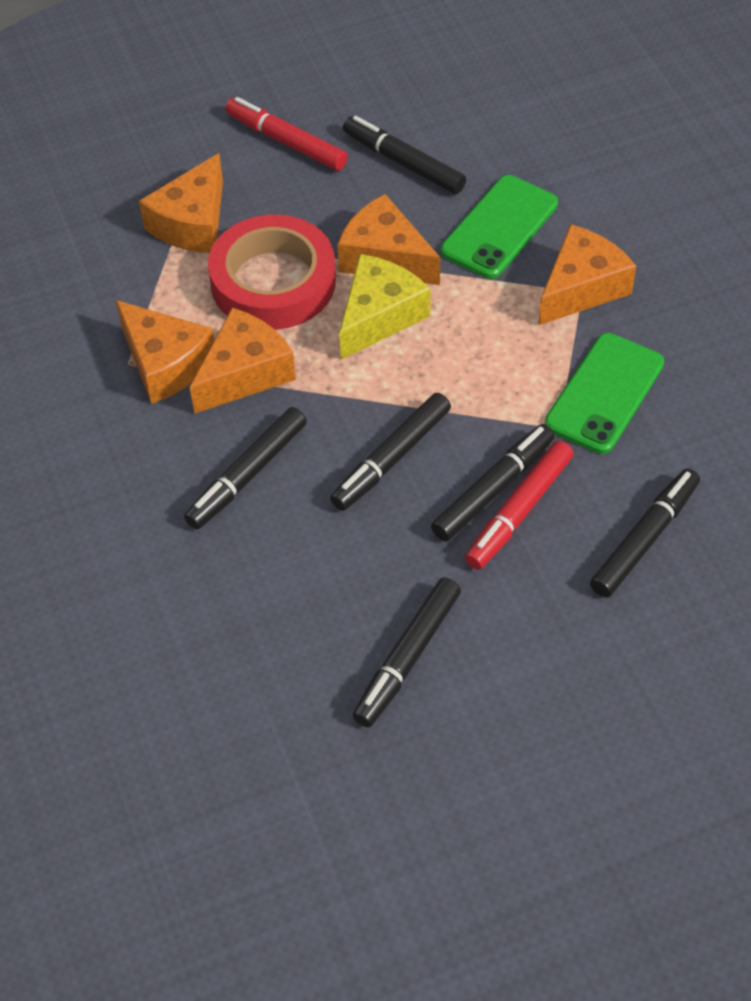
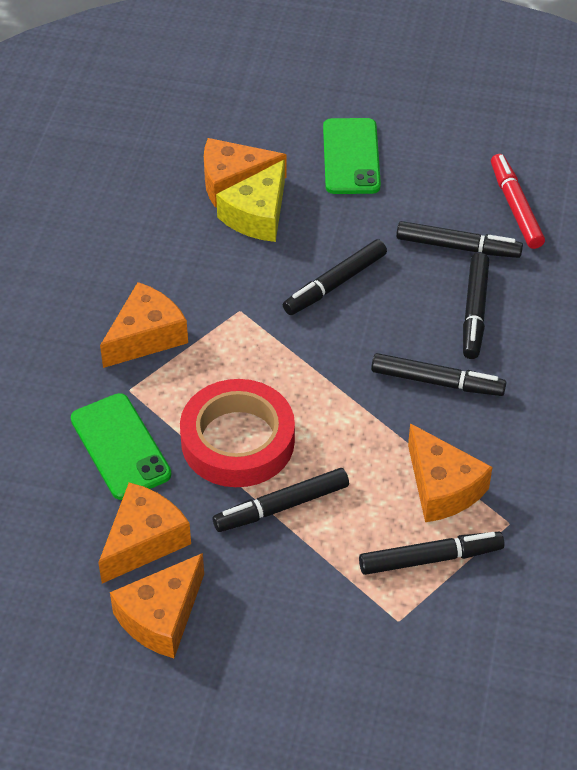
red marker: [225,97,348,171] [465,441,573,570] = 2 -> [491,154,545,249] = 1

